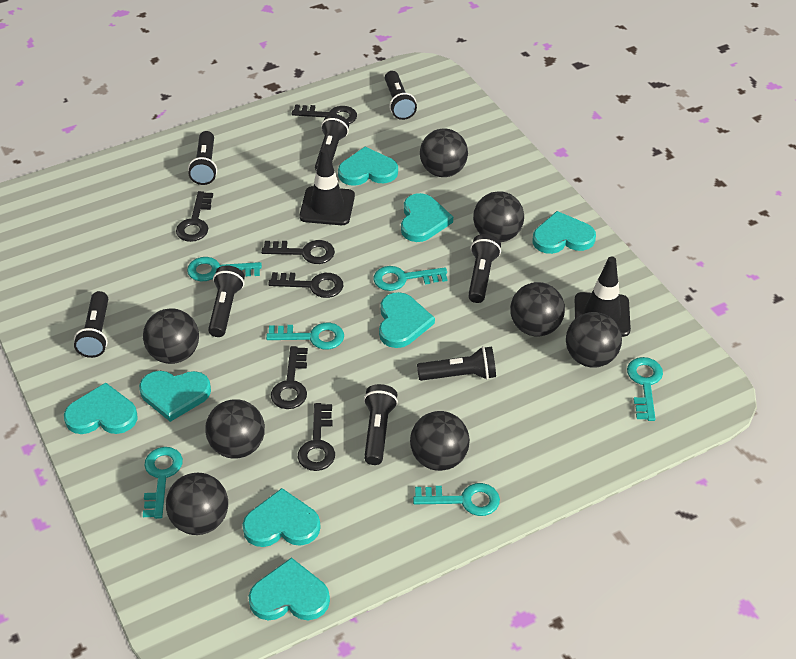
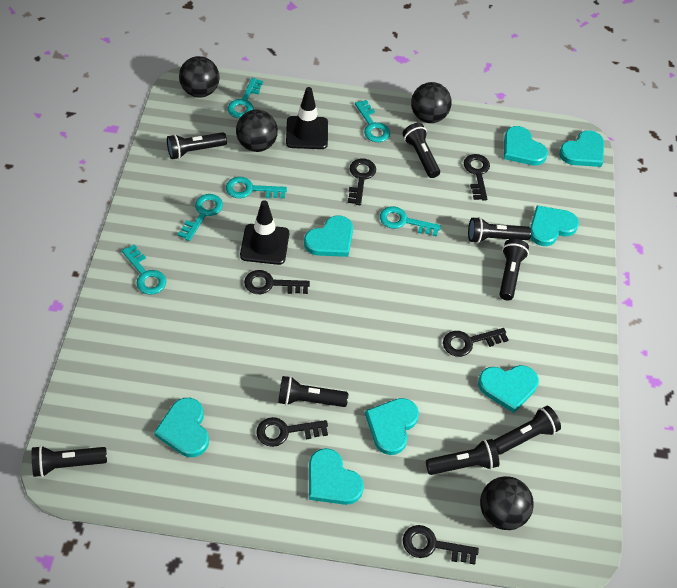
black ball: [143,308,199,364] [166,473,228,535] [205,399,265,459] [410,411,470,471] [420,128,468,177] [473,191,524,242] [510,282,565,337] [566,312,622,368] = 8 -> [179,56,220,98] [236,110,278,152] [411,82,451,123] [480,476,534,530] = 4

